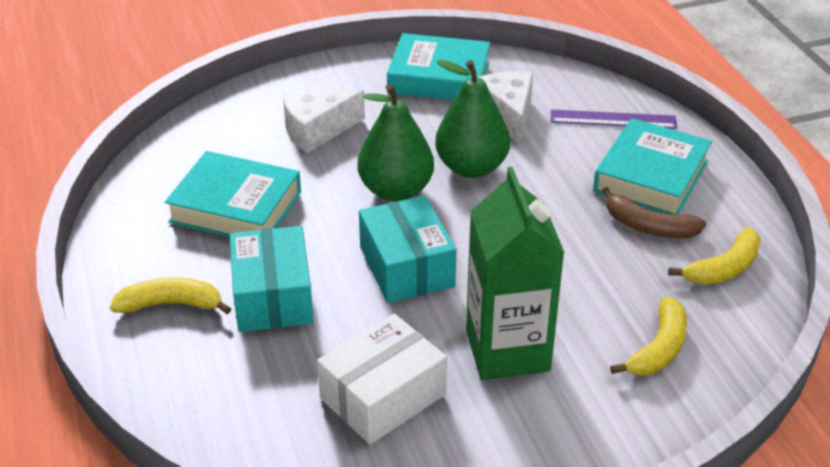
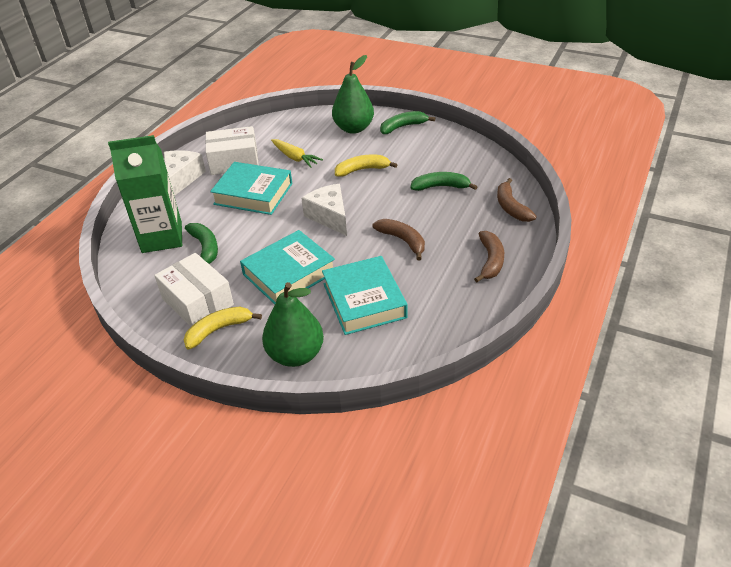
brown banana: [602,187,706,238] = 1 -> [372,219,425,261] [474,231,504,282] [497,178,537,222] = 3
green banana: none = 0 -> [185,223,218,264] [380,111,435,134] [410,172,477,191] = 3
purple ruler: [551,109,677,129] = 1 -> none = 0
turquoise box: [229,226,314,332] [359,196,456,303] = 2 -> none = 0
white box: [317,314,447,445] = 1 -> [154,253,234,327] [205,126,258,175] = 2
yellow banana: [110,278,231,314] [610,297,687,375] [668,227,761,285] = 3 -> [184,307,262,349] [335,155,398,177] = 2
yellow carrot: none = 0 -> [271,139,323,168] = 1

